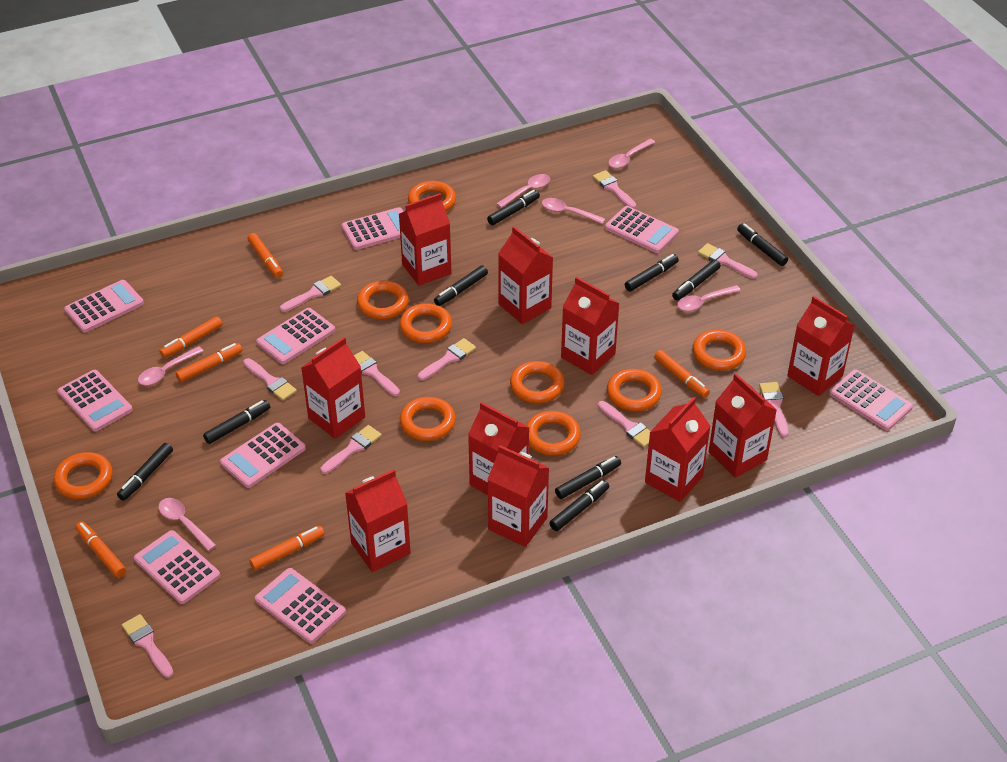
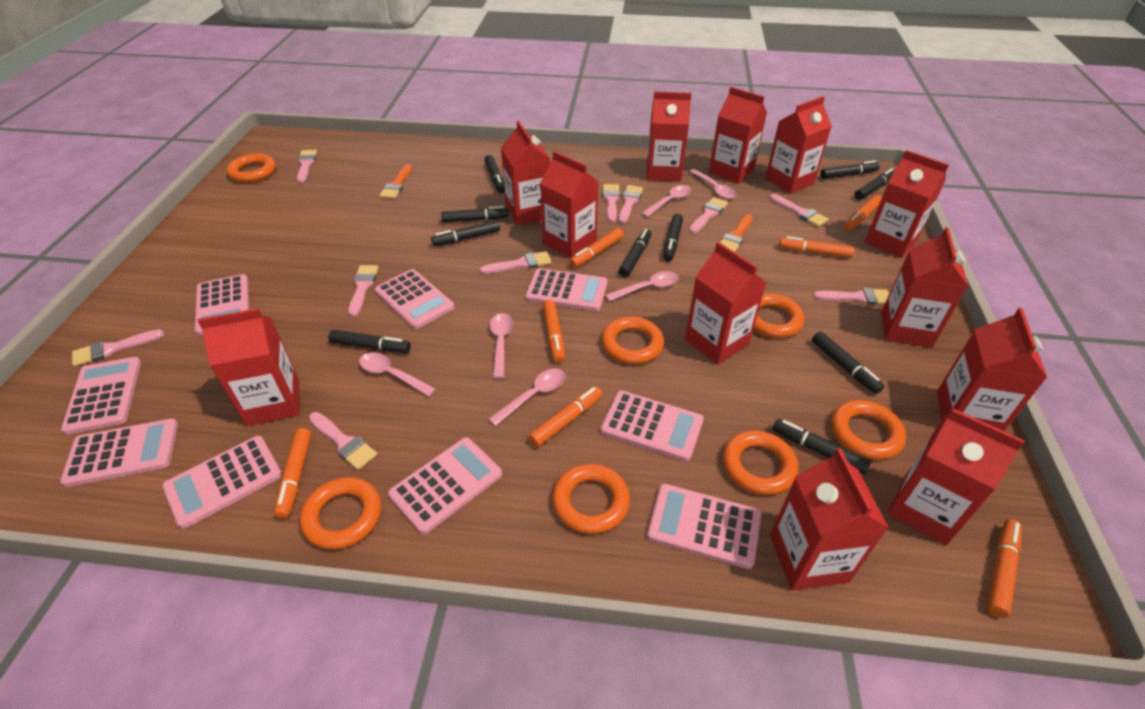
black marker: [117,443,173,501] [203,400,270,444] [434,265,488,306] [487,190,540,225] [549,480,609,531] [555,456,621,499] [625,254,679,291] [672,259,721,300] [737,223,788,266] = 9 -> [329,330,411,353] [431,220,500,246] [441,206,509,223] [484,155,505,193] [619,229,651,277] [663,214,683,261] [773,419,871,474] [812,332,884,394] [820,160,880,179] [855,168,895,200] = 10
orange brush: none = 0 -> [379,164,412,199] [720,214,753,252] = 2
orange marker: [75,522,126,578] [160,316,222,358] [176,343,242,382] [247,233,283,278] [249,526,325,571] [654,350,710,398] = 6 -> [274,428,311,519] [529,386,602,447] [543,300,565,363] [569,228,624,268] [779,236,855,258] [844,195,882,231] [988,519,1022,618] = 7
orange ring: [54,452,113,499] [357,281,409,319] [399,303,452,343] [400,397,456,441] [408,181,456,212] [510,361,565,403] [526,411,581,456] [607,369,662,412] [692,330,746,371] = 9 -> [227,153,276,183] [300,477,381,550] [552,464,630,534] [601,317,664,364] [723,430,798,495] [753,293,804,338] [831,400,906,460] = 7
red carton: [301,337,365,439] [345,469,411,572] [399,193,451,286] [468,402,530,495] [487,445,549,547] [498,226,553,324] [561,277,620,375] [645,397,711,502] [709,373,777,478] [787,296,855,396] = 10 -> [198,308,299,426] [501,121,550,225] [540,151,599,259] [647,91,692,182] [685,242,766,365] [709,87,767,184] [765,96,832,194] [770,448,889,590] [865,150,949,258] [882,227,968,348] [888,408,1025,545] [937,308,1047,431] = 12

